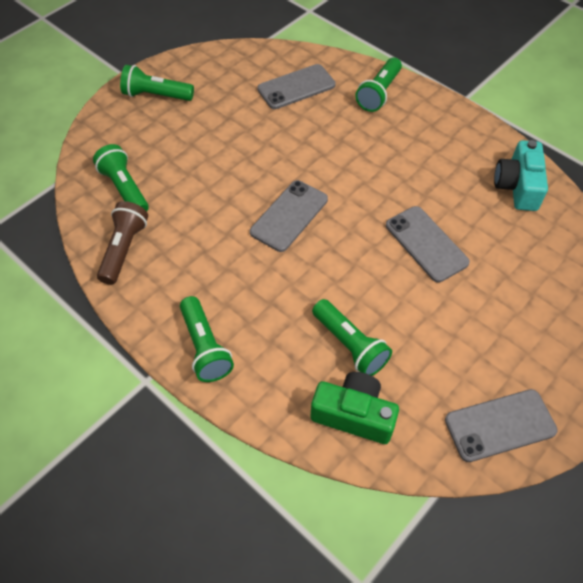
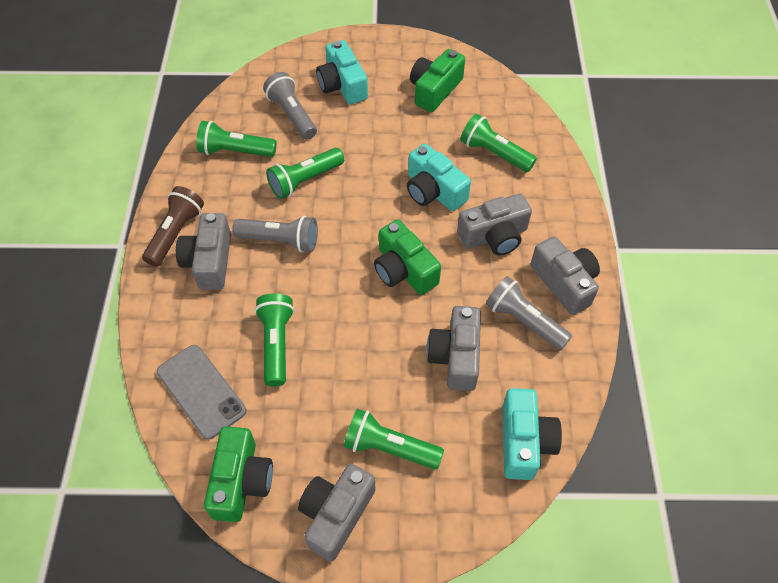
green camera: [310,372,399,444] = 1 -> [204,426,273,522] [374,220,441,295] [410,49,465,112] = 3
grey camera: none = 0 -> [176,213,231,290] [298,464,376,561] [427,306,481,391] [457,194,532,255] [531,237,600,315] = 5
grey flashlight: none = 0 -> [232,216,318,253] [263,72,317,140] [486,276,572,351] = 3
grey phone: [250,180,328,252] [257,64,336,109] [386,206,470,282] [445,389,558,462] = 4 -> [157,345,246,440] = 1
turquoise camera: [494,140,548,211] = 1 -> [316,40,368,104] [407,144,471,211] [503,388,562,480] = 3

